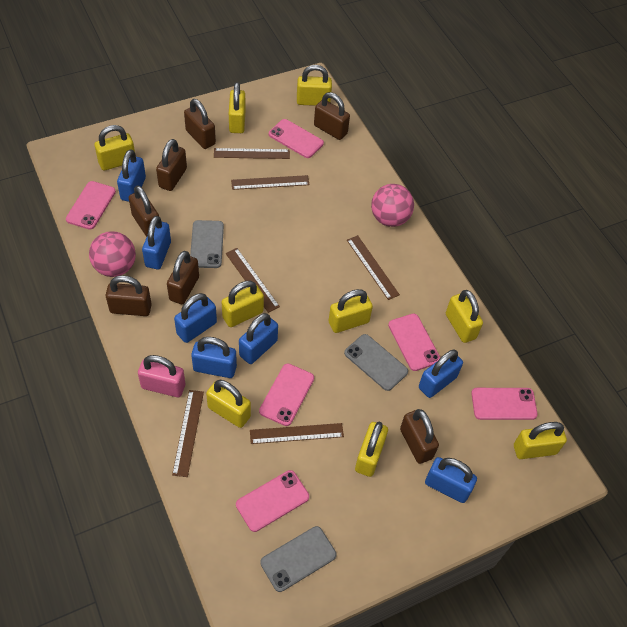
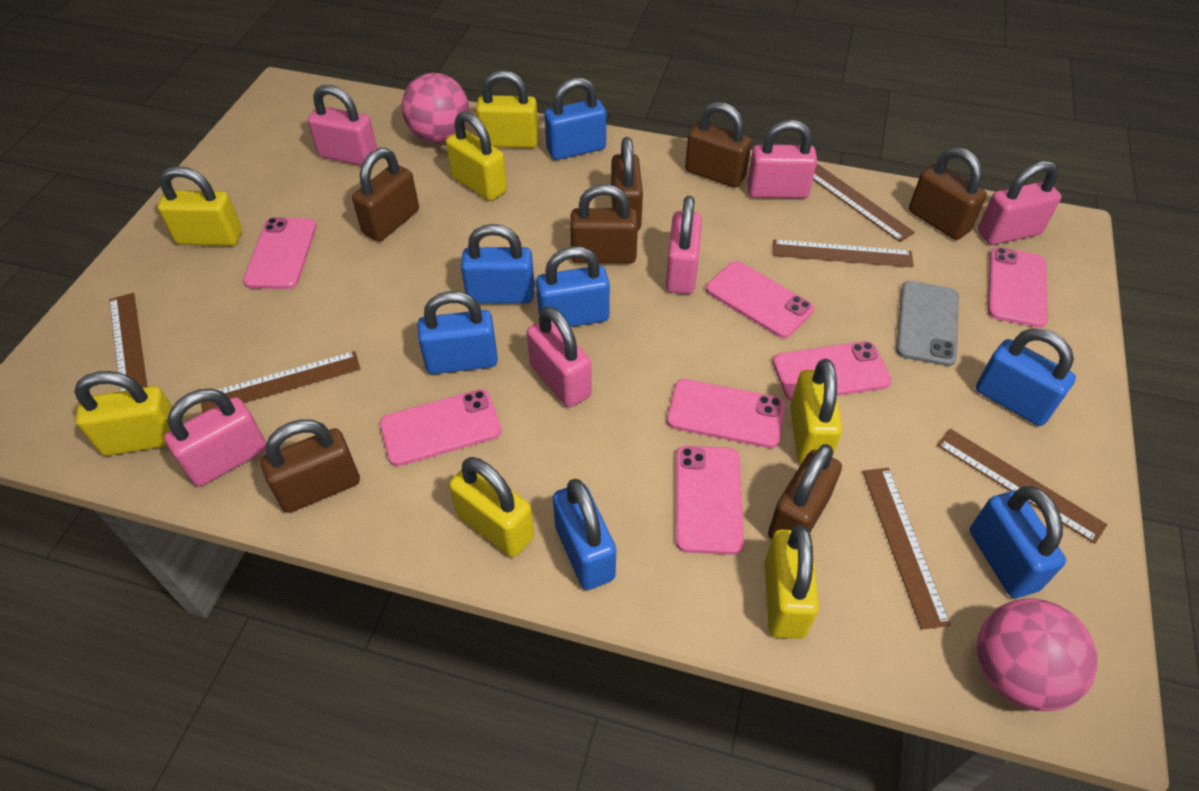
grey phone: [190,220,224,268] [260,526,337,592] [344,334,408,391] = 3 -> [896,281,959,366] = 1
pink padlock: [138,355,185,397] = 1 -> [164,389,266,487] [308,85,377,166] [527,306,592,407] [666,196,702,294] [747,120,817,198] [978,161,1061,245] = 6
pink phone: [66,181,116,230] [236,470,309,532] [259,364,314,426] [269,119,324,158] [388,313,440,371] [471,388,538,420] = 6 -> [243,217,317,289] [380,389,501,466] [667,379,785,448] [676,446,744,555] [706,261,814,338] [773,341,891,401] [988,247,1048,328] = 7
yellow padlock: [94,125,135,170] [206,380,251,428] [222,281,264,327] [229,82,246,133] [297,65,332,106] [328,289,373,333] [355,422,388,477] [446,290,483,343] [514,422,567,459] = 9 -> [74,371,172,456] [157,166,242,246] [446,111,507,201] [449,457,534,557] [476,70,539,148] [765,525,819,639] [790,359,842,464] = 7

